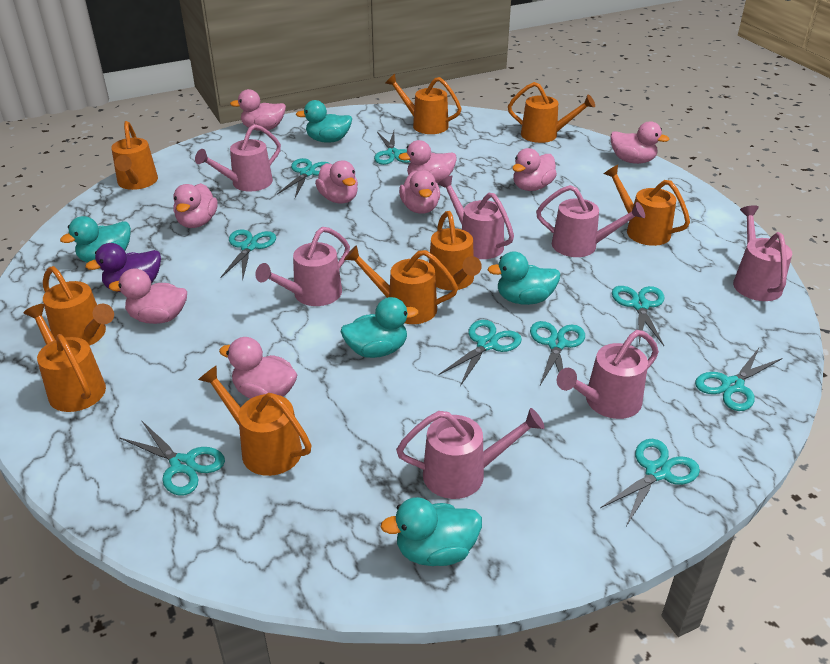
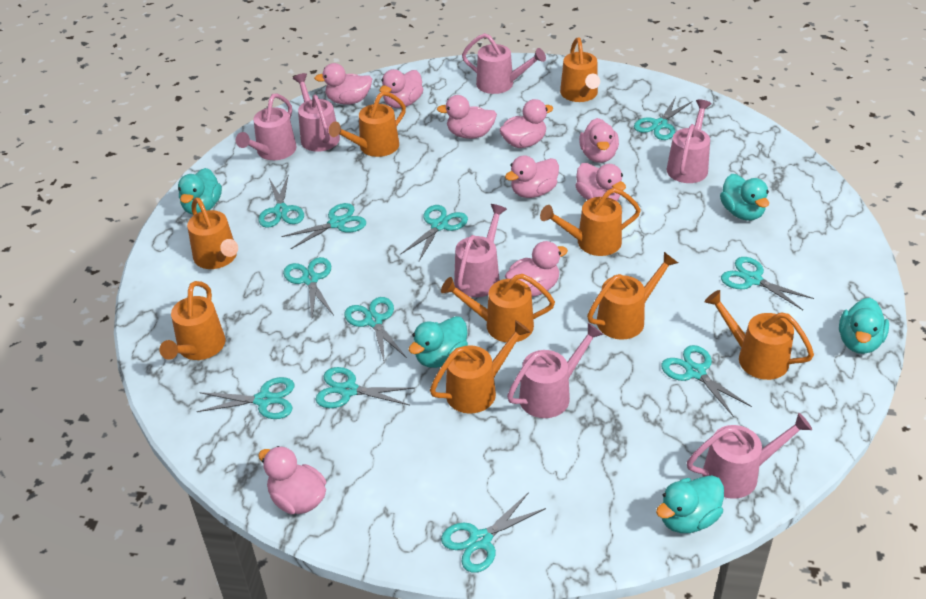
purple duck: [85,243,161,292] = 1 -> none = 0
turquoise scissors: [119,420,225,496] [220,230,276,281] [277,158,331,198] [374,131,410,165] [439,320,522,386] [530,321,585,385] [600,439,700,526] [612,286,665,346] [695,348,783,411] = 9 -> [196,377,294,419] [259,176,304,228] [281,203,366,249] [283,257,334,317] [316,367,414,408] [345,297,407,364] [401,205,468,261] [441,492,546,573] [634,97,693,140] [661,345,752,417] [721,257,814,310] = 11

